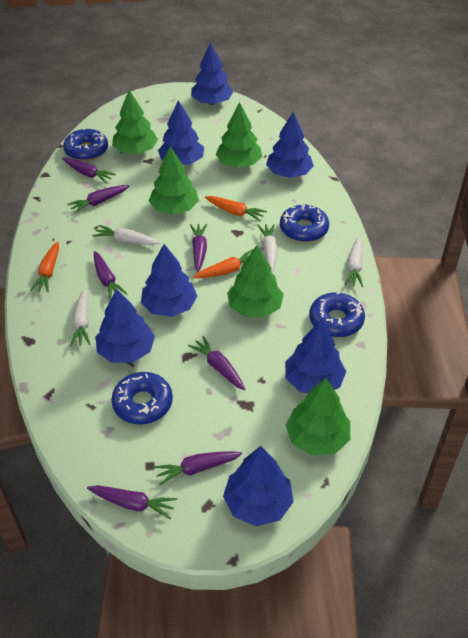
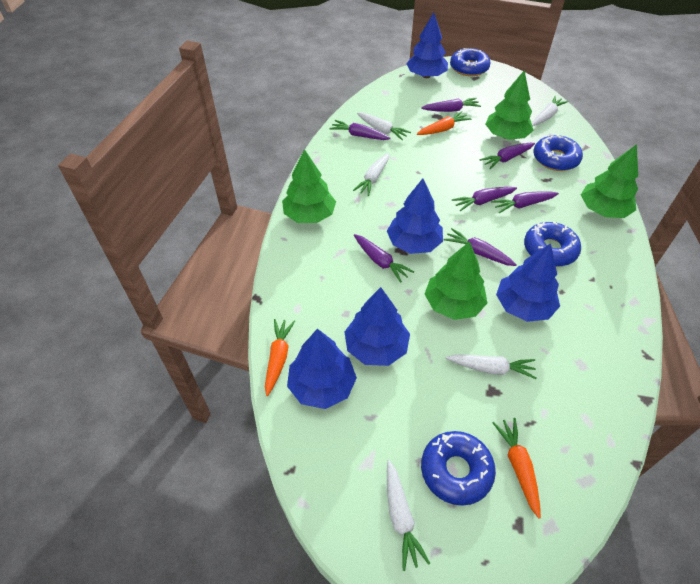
blue tree: [96,288,155,363] [141,244,197,317] [158,100,204,165] [191,42,233,105] [223,446,293,526] [266,112,314,178] [285,319,346,393] = 7 -> [287,329,357,409] [344,287,410,366] [387,178,443,254] [406,13,448,78] [496,243,560,322] = 5
green tree: [112,90,158,154] [149,146,199,214] [215,102,262,168] [227,245,284,317] [286,378,350,455] = 5 -> [282,149,336,223] [425,241,487,320] [485,70,534,140] [581,144,638,218] = 4
white carrot: [70,289,90,346] [93,225,160,245] [257,224,277,272] [344,237,363,287] = 4 -> [353,153,389,196] [357,112,411,140] [387,460,430,571] [446,354,537,379] [532,96,568,126] = 5

